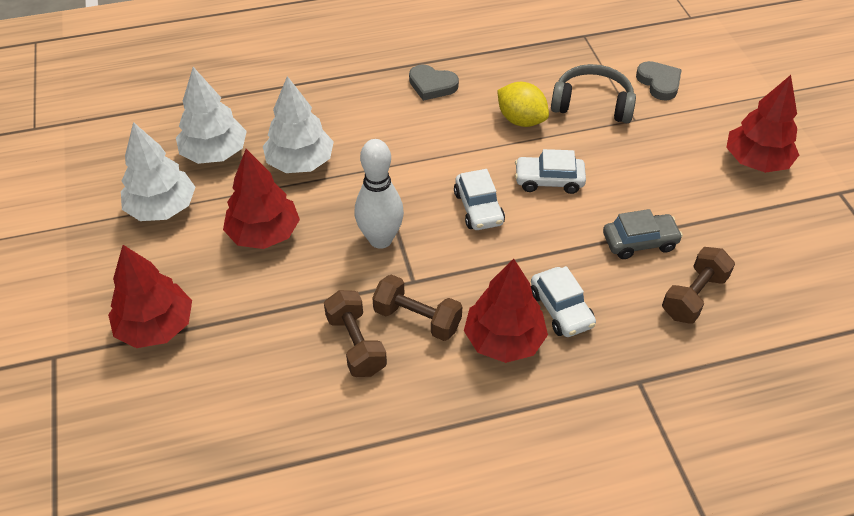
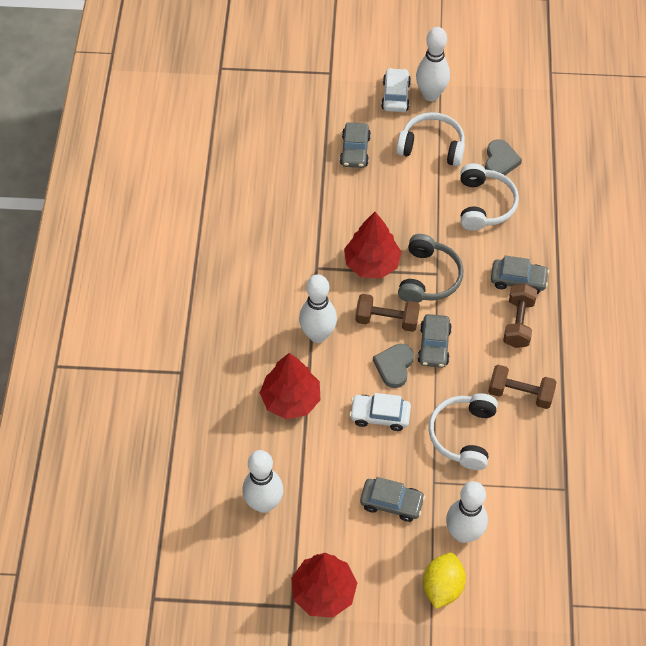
grey car: [603,209,683,259] = 1 -> [340,122,371,168] [360,477,425,522] [418,314,452,368] [491,255,549,294] = 4
red tree: [108,245,192,348] [223,149,300,249] [464,259,548,363] [726,75,799,173] = 4 -> [260,353,320,419] [291,553,357,618] [344,212,402,278] = 3
white bowling pin: [355,139,404,249] = 1 -> [242,450,283,513] [299,274,337,343] [416,27,450,101] [446,481,488,543] = 4
white car: [454,169,505,230] [515,149,586,194] [531,266,596,337] = 3 -> [349,393,411,431] [381,68,411,112] = 2
white headphones: none = 0 -> [396,112,465,167] [428,393,498,470] [460,163,519,231] = 3
white tree: [121,122,196,221] [176,67,247,164] [263,76,334,173] = 3 -> none = 0

